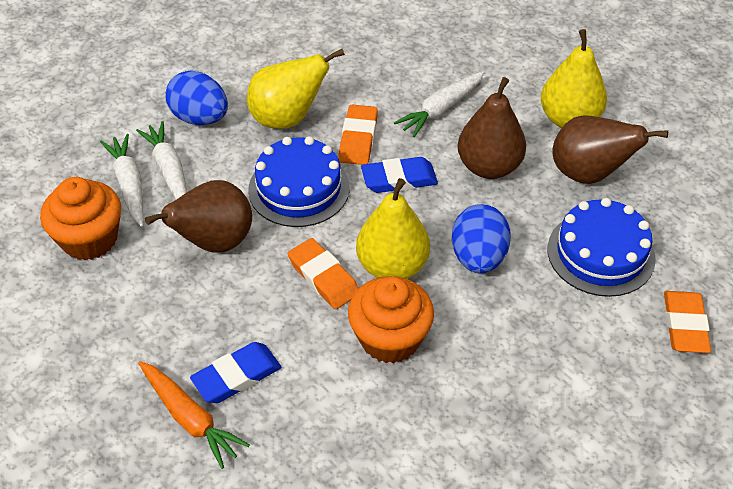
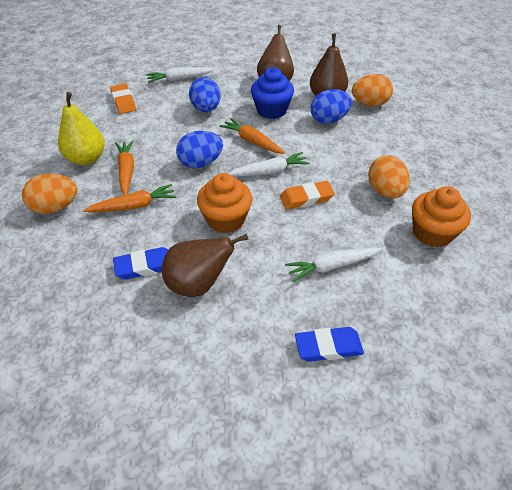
blue cake: [248,136,350,227] [548,198,656,297] = 2 -> none = 0
blue cupcake: none = 0 -> [251,67,294,119] = 1
blue egg: [166,71,228,125] [452,204,511,274] = 2 -> [176,131,223,168] [189,77,221,112] [311,89,352,124] = 3
orange carrot: [138,361,249,469] = 1 -> [83,184,176,212] [115,140,134,195] [219,118,285,154] = 3
orange egg: none = 0 -> [22,174,77,214] [352,74,393,106] [368,155,410,198] = 3
orange eraser: [288,238,359,309] [339,105,378,165] [664,291,711,353] = 3 -> [110,84,136,114] [280,181,335,209] = 2
yellow pear: [247,49,345,129] [356,178,430,279] [541,29,607,128] = 3 -> [58,92,105,165] = 1

